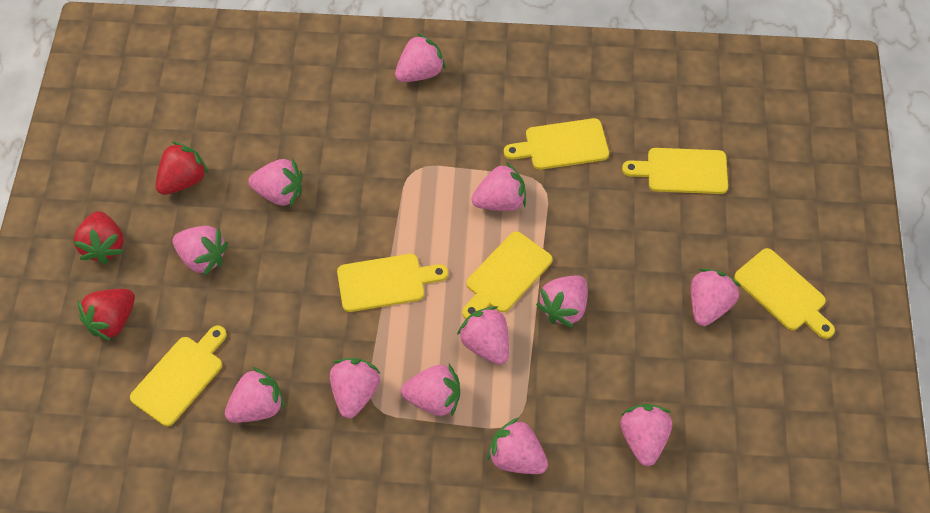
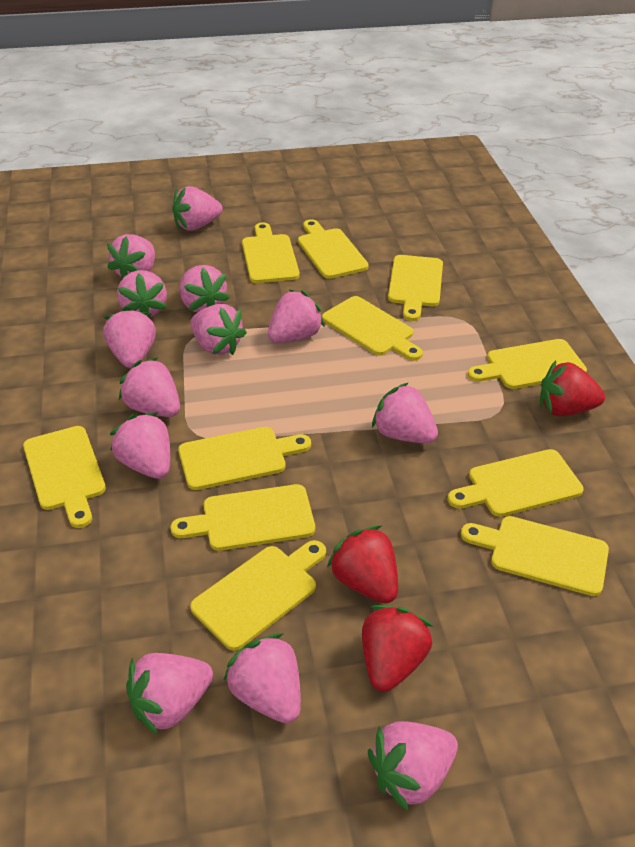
pink strawberry: [173,226,228,276] [225,367,285,423] [248,158,303,207] [330,358,381,418] [395,33,446,82] [401,364,460,416] [457,306,509,365] [471,162,526,211] [487,418,548,474] [536,275,588,328] [620,404,672,466] [691,268,741,326] = 12 -> [104,307,156,368] [107,234,155,279] [110,412,170,479] [117,270,167,318] [119,357,180,417] [126,653,213,735] [172,186,223,230] [179,265,230,312] [190,304,247,355] [223,633,301,723] [268,290,325,343] [368,721,458,811] [372,382,438,443] = 13
yellow cutting board: [130,326,227,426] [337,254,448,312] [462,231,553,319] [504,118,609,170] [622,148,728,194] [734,248,835,339] = 6 -> [23,426,106,528] [170,484,315,551] [178,427,311,490] [190,540,326,651] [242,222,300,283] [298,219,369,279] [322,296,423,361] [388,255,443,321] [447,449,584,517] [461,516,609,596] [467,339,587,389] = 11

